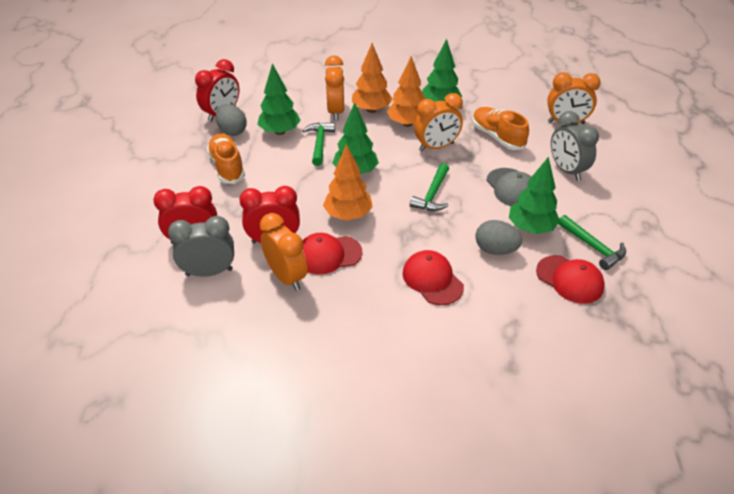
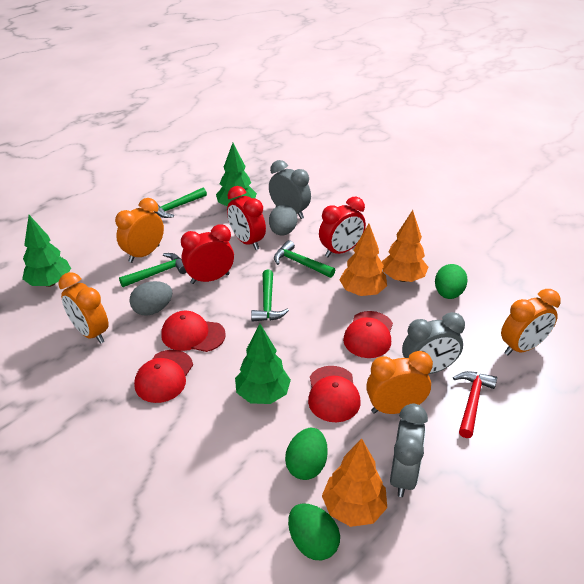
green egg: none = 0 -> [285,428,328,480] [288,503,340,560] [435,264,468,299] = 3
green hammer: [302,122,335,166] [410,163,449,211] [558,215,626,270] = 3 -> [119,253,187,287] [153,188,207,218] [251,270,289,322] [274,240,335,278] = 4
green tree: [257,63,301,135] [333,102,379,174] [422,39,462,102] [509,157,560,234] = 4 -> [22,215,71,287] [216,143,257,206] [235,324,291,404] = 3
grey cap: [486,168,531,206] = 1 -> none = 0
grey clock: [168,216,234,277] [551,111,599,181] = 2 -> [269,160,311,219] [390,404,428,497] [402,312,465,374] = 3
orange shoe: [207,133,245,184] [472,107,529,150] = 2 -> none = 0
red cap: [302,233,362,274] [403,250,464,305] [536,255,605,304] = 3 -> [134,350,193,403] [161,311,226,352] [308,366,360,422] [343,311,393,358] = 4
red hammer: none = 0 -> [453,371,497,438] = 1

